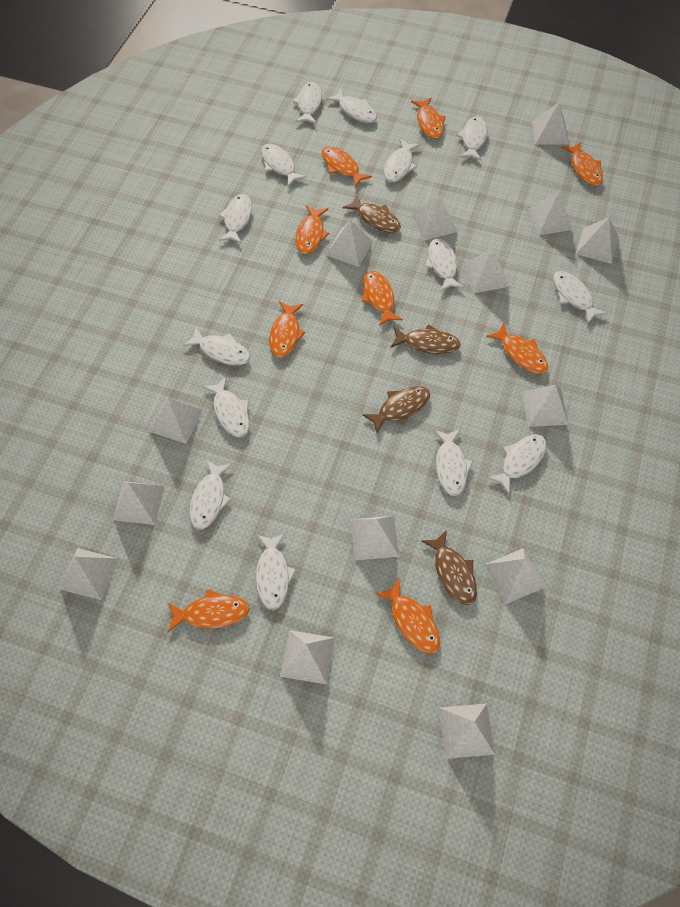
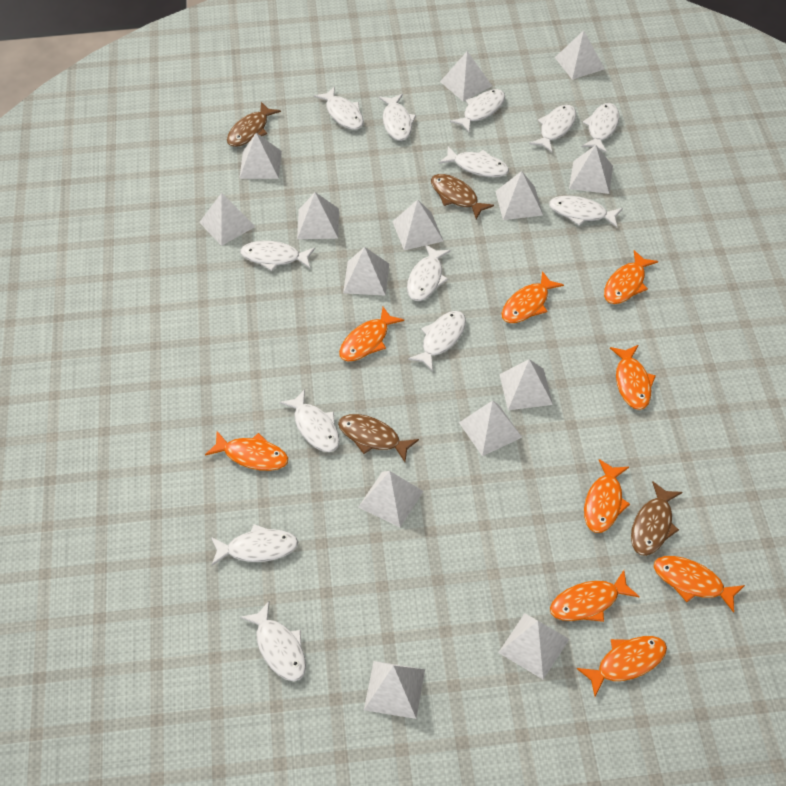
white fish: [183,327,250,365] [189,460,232,530] [203,376,250,437] [219,194,252,244] [256,533,296,610] [261,144,307,186] [292,82,322,124] [326,89,377,123] [384,139,420,182] [425,238,464,291] [434,429,473,496] [457,116,488,161] [487,434,547,494] [553,271,607,324] = 14 -> [211,524,298,566] [240,241,315,271] [240,601,306,681] [280,389,340,452] [314,86,364,130] [379,94,416,141] [407,244,451,301] [408,311,466,371] [438,147,509,177] [450,89,505,132] [529,105,576,152] [549,196,623,227] [582,103,619,152] = 13

